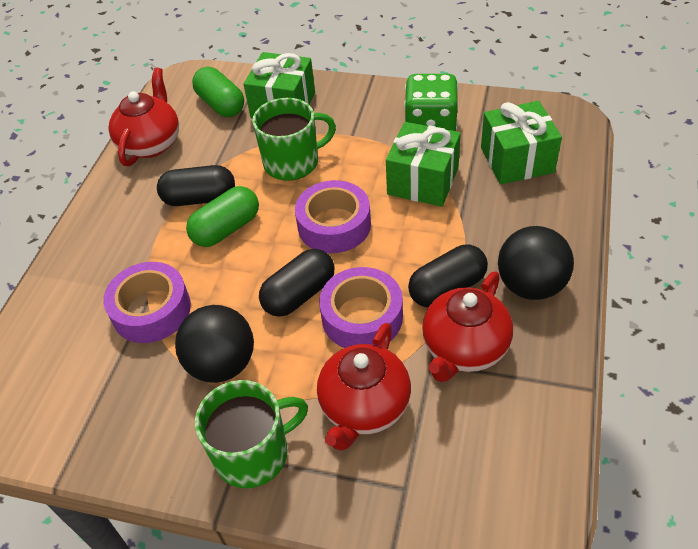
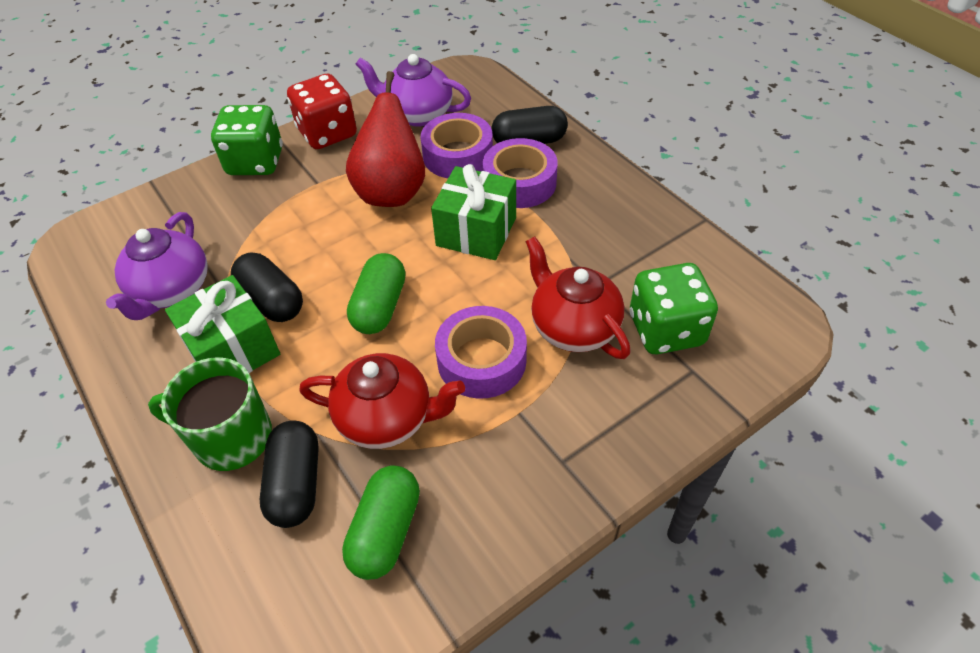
black ball: [175,305,254,383] [498,226,574,300] = 2 -> none = 0
green dice: [404,74,458,131] = 1 -> [211,105,283,175] [630,263,718,354] = 2
green gift: [244,52,315,119] [386,122,461,207] [481,101,562,184] = 3 -> [165,275,280,373] [431,164,516,260] = 2
green mug: [195,380,308,488] [253,98,336,181] = 2 -> [148,358,272,471] = 1
purple teapot: none = 0 -> [106,212,208,320] [355,54,471,127] = 2
red dice: none = 0 -> [287,74,357,149] = 1
red pear: none = 0 -> [346,71,425,207] = 1
red teapot: [109,68,179,166] [317,323,411,451] [422,271,513,382] = 3 -> [299,353,465,449] [525,236,631,359] = 2

